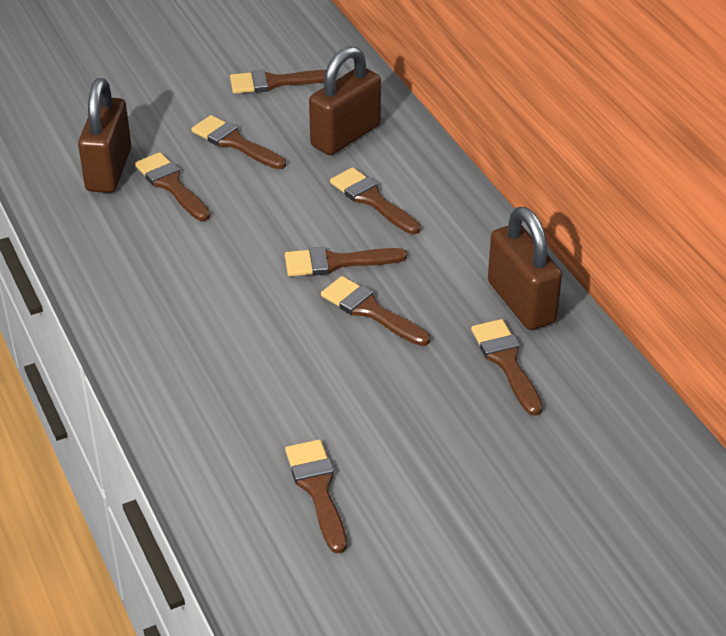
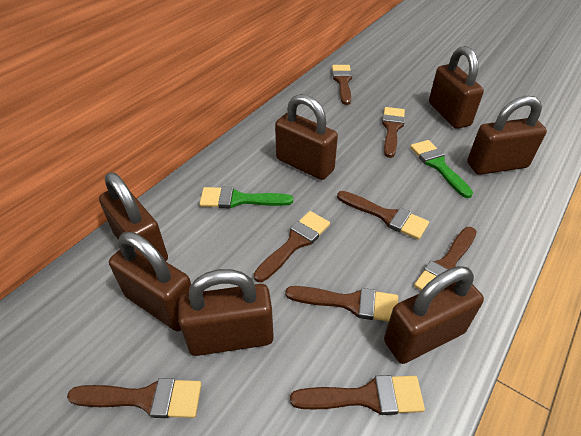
brown padlock: [78,78,131,193] [309,46,381,155] [488,207,562,330] = 3 -> [99,172,168,261] [109,232,191,332] [178,269,274,356] [275,94,338,180] [384,266,484,364] [429,46,484,129] [467,96,547,175] = 7
green brush: none = 0 -> [199,186,293,208] [410,140,473,198] = 2

